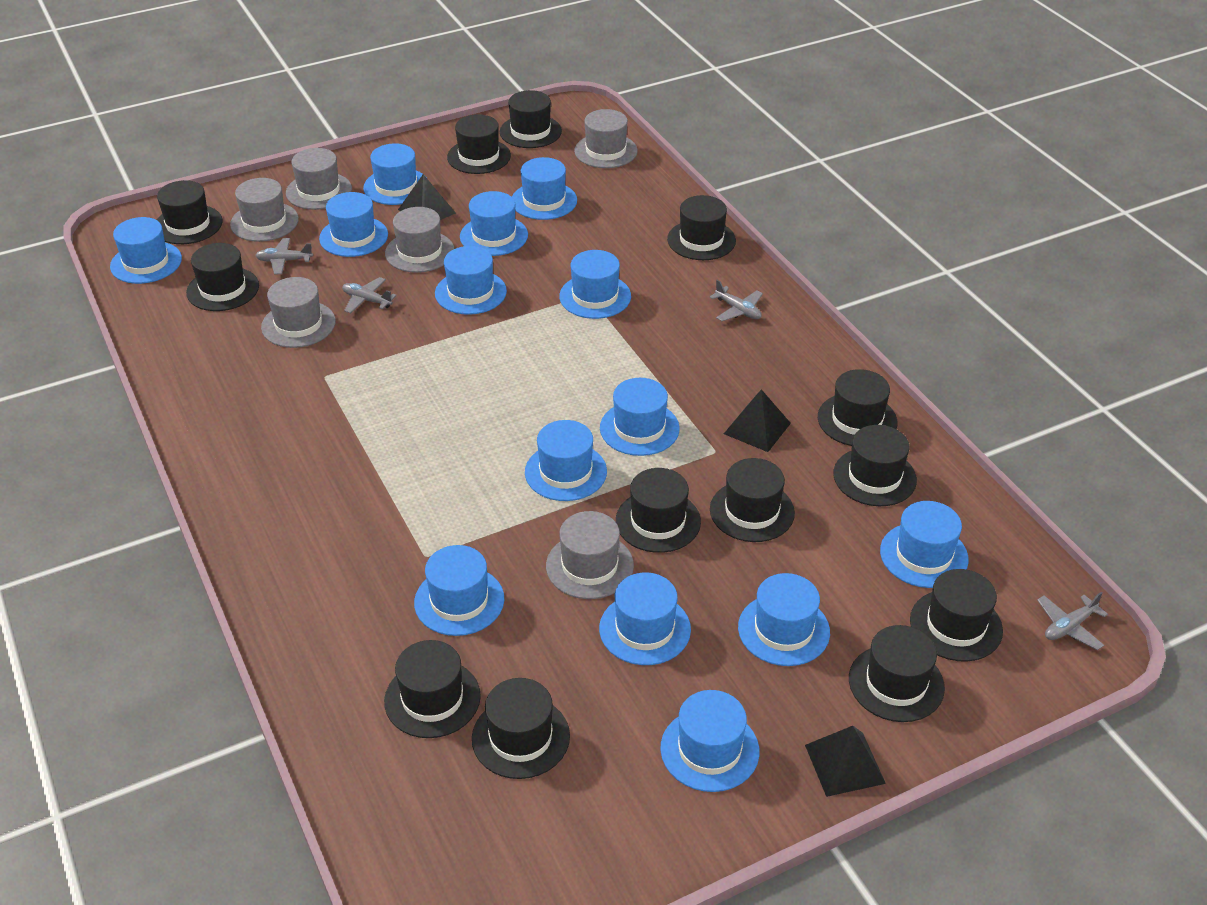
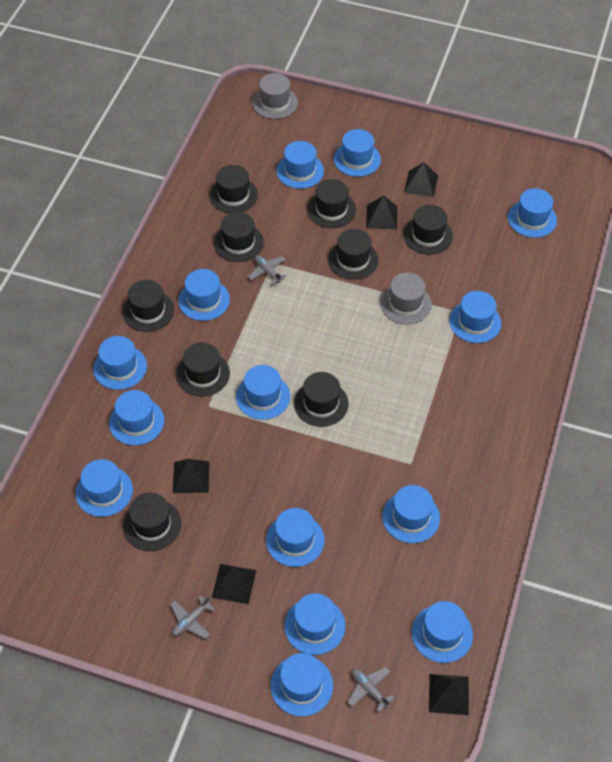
black hat: [157,180,222,244] [186,243,259,311] [384,640,481,738] [447,114,511,174] [472,678,570,779] [500,90,562,148] [616,468,701,553] [667,195,736,260] [710,458,795,542] [818,369,897,446] [833,425,917,506] [849,625,945,722] [910,569,1003,662] = 13 -> [122,280,174,332] [123,493,181,551] [176,342,230,397] [210,165,258,213] [214,212,264,262] [294,372,349,427] [307,179,356,228] [328,229,378,279] [403,205,453,255] = 9
black pyramid: [398,174,456,220] [724,389,791,452] [805,726,886,797] = 3 -> [173,459,209,493] [212,564,256,604] [366,195,397,229] [404,162,438,197] [429,674,469,715] = 5
grey hat: [230,178,299,242] [261,277,336,348] [286,148,352,210] [385,207,454,273] [546,511,634,599] [574,109,638,168] = 6 -> [252,73,298,119] [380,273,432,324] = 2
grey plane: [255,238,313,274] [342,277,397,313] [710,280,763,321] [1037,592,1108,650] = 4 -> [170,596,215,639] [248,255,286,285] [347,667,395,712] = 3

